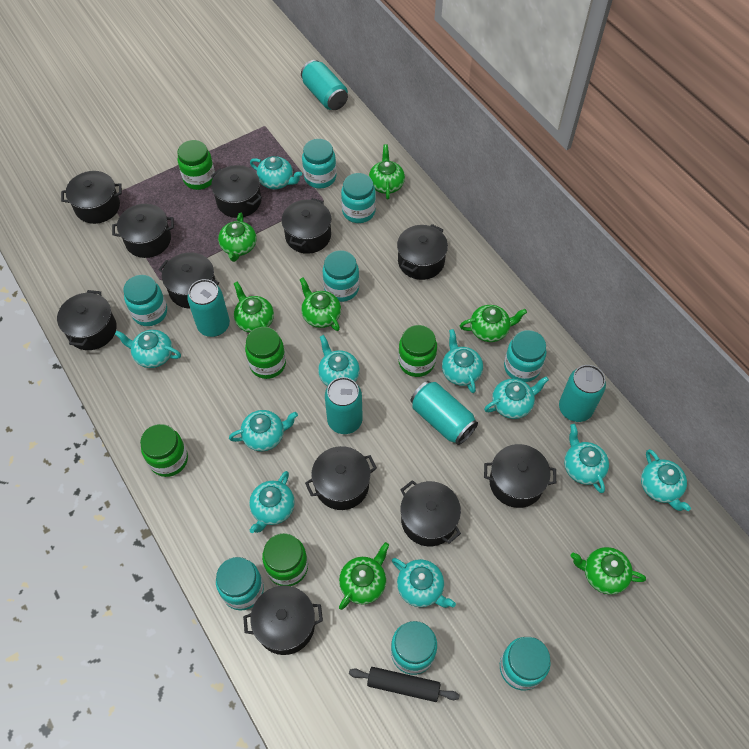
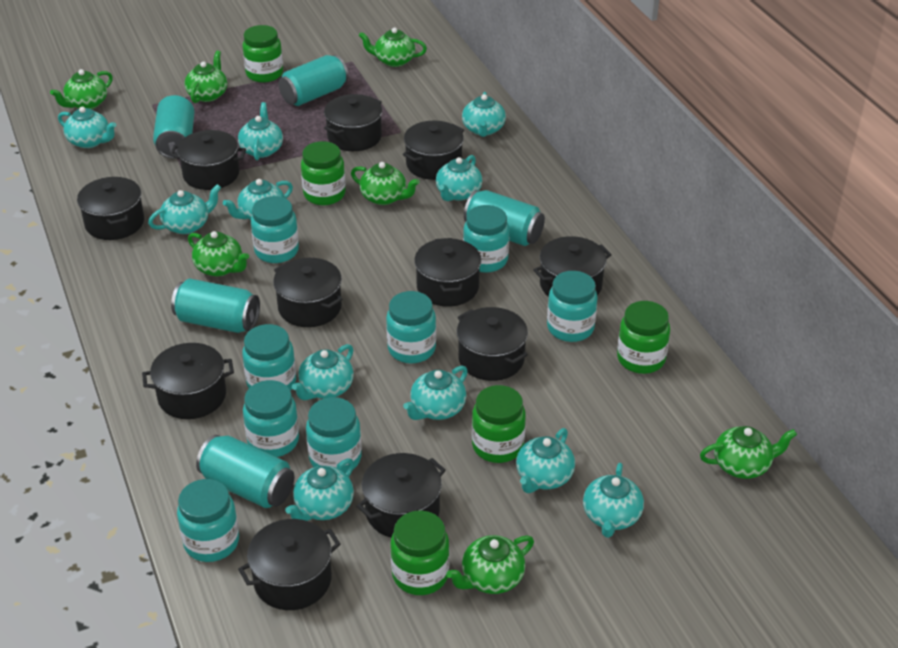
black rolling pin: [349,667,459,702] = 1 -> none = 0
turquoise teapot: [115,330,181,368] [229,410,298,451] [249,471,295,533] [250,156,302,189] [318,335,360,387] [392,558,456,608] [442,329,483,393] [484,376,549,419] [564,424,609,493] [641,449,691,511] = 10 -> [58,107,116,148] [148,184,221,234] [223,179,293,220] [238,102,283,160] [285,458,354,521] [292,344,354,400] [403,366,468,420] [436,155,482,201] [462,92,506,137] [516,428,575,493] [583,463,644,538] = 11

